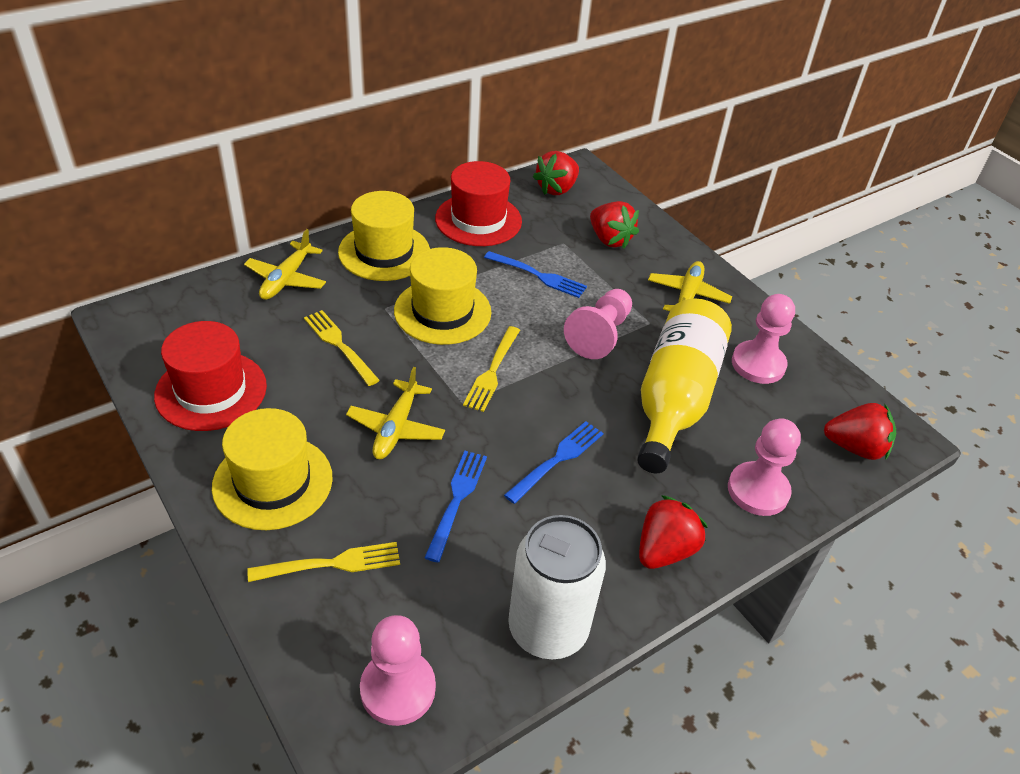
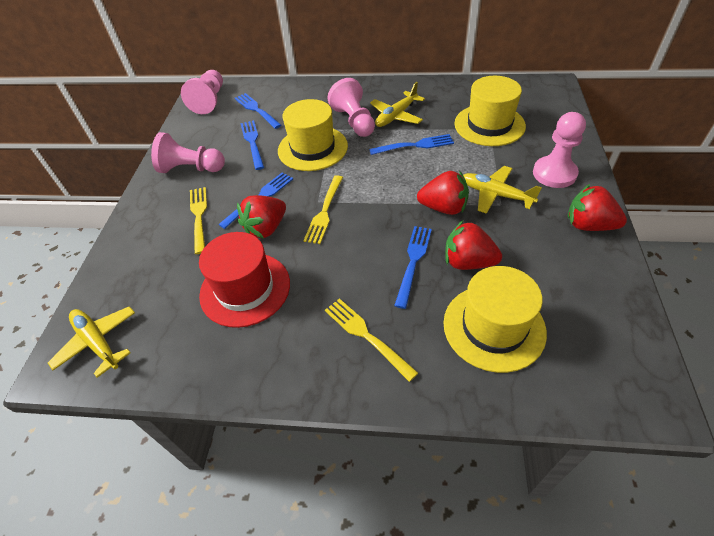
blue fork: [424,451,487,562] [484,251,587,298] [504,421,603,504] = 3 -> [218,172,293,229] [235,93,281,129] [240,120,264,170] [369,134,454,155] [394,226,432,309] = 5
red hat: [154,321,267,431] [435,161,522,246] = 2 -> [199,232,290,328] = 1
white can: [508,515,606,659] = 1 -> none = 0
yellow bottle: [637,299,732,474] = 1 -> none = 0

